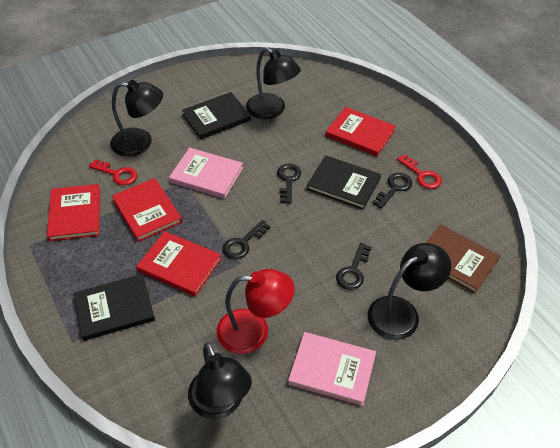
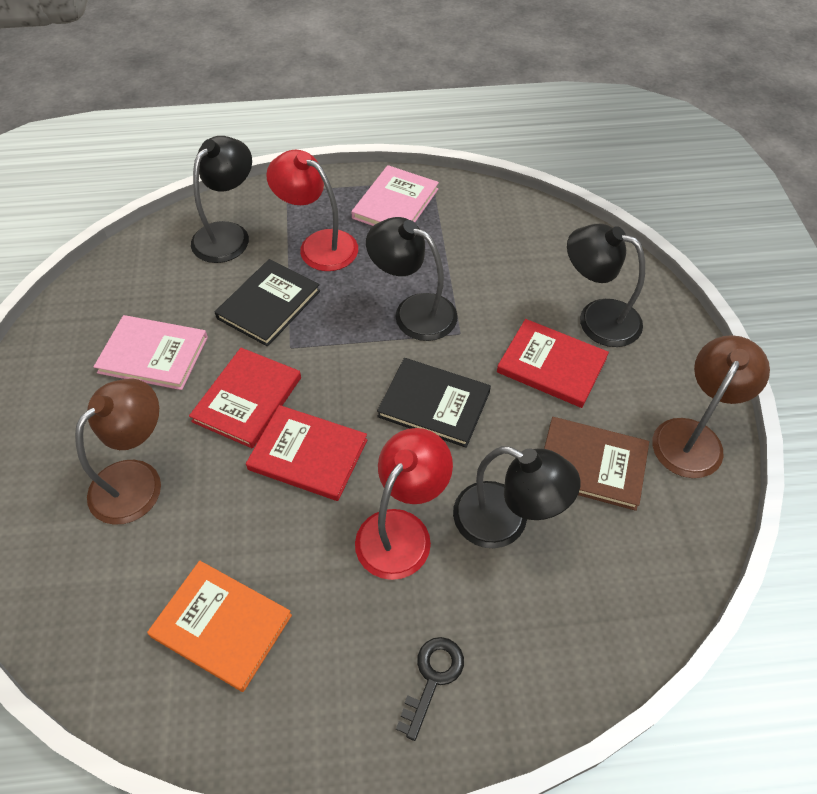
black book: [74,274,155,341] [182,92,251,139] [307,155,381,210] = 3 -> [215,259,320,347] [377,358,491,448] = 2
black key: [222,220,270,260] [277,163,301,204] [336,243,372,290] [372,173,412,209] = 4 -> [396,637,464,741] = 1
brown lamp: none = 0 -> [75,378,161,525] [652,335,770,478] = 2
orange book: none = 0 -> [147,561,292,692] = 1
red book: [47,184,100,242] [112,178,182,242] [136,231,221,296] [326,107,396,156] = 4 -> [189,348,301,448] [246,405,367,501] [497,319,609,408] = 3
red key: [89,159,137,185] [397,154,442,189] = 2 -> none = 0
red lamp: [216,269,295,354] = 1 -> [266,150,358,271] [355,428,453,580] = 2

